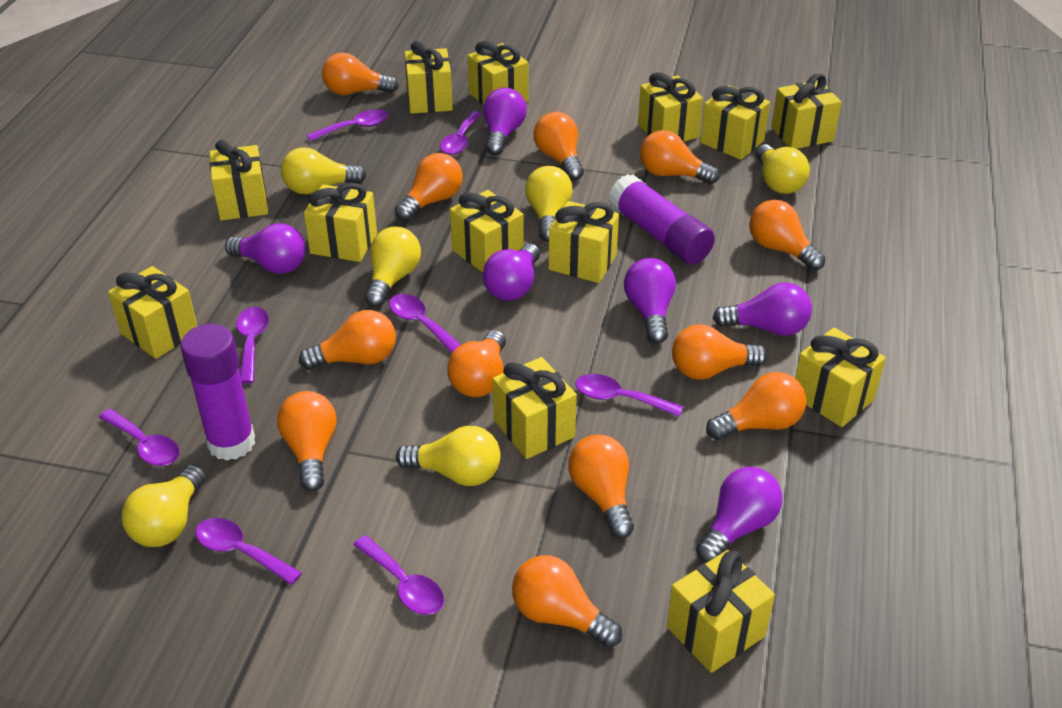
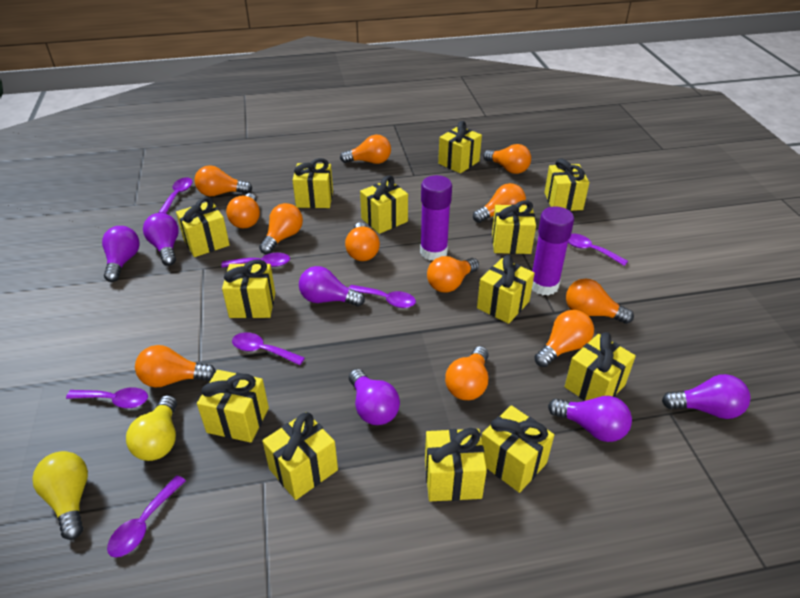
purple spoon: [99,409,180,466] [195,518,302,585] [236,307,269,384] [307,109,388,141] [353,535,444,615] [389,294,461,353] [440,111,481,155] [575,374,683,417] = 8 -> [66,387,148,408] [107,475,186,558] [158,177,193,214] [221,253,290,268] [232,332,305,365] [349,285,416,308] [568,233,628,266] = 7
yellow light bulb: [122,465,206,547] [281,148,366,194] [365,227,421,307] [396,426,501,486] [525,166,573,242] [756,144,810,194] = 6 -> [32,451,88,540] [126,395,177,461] = 2

